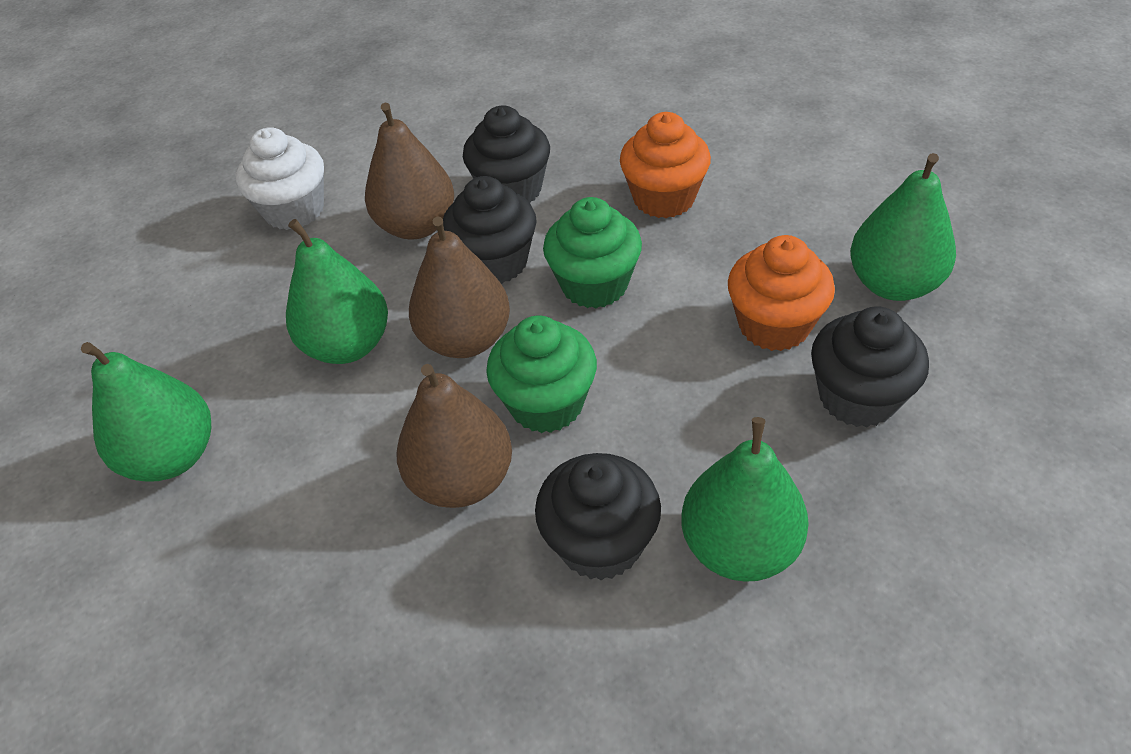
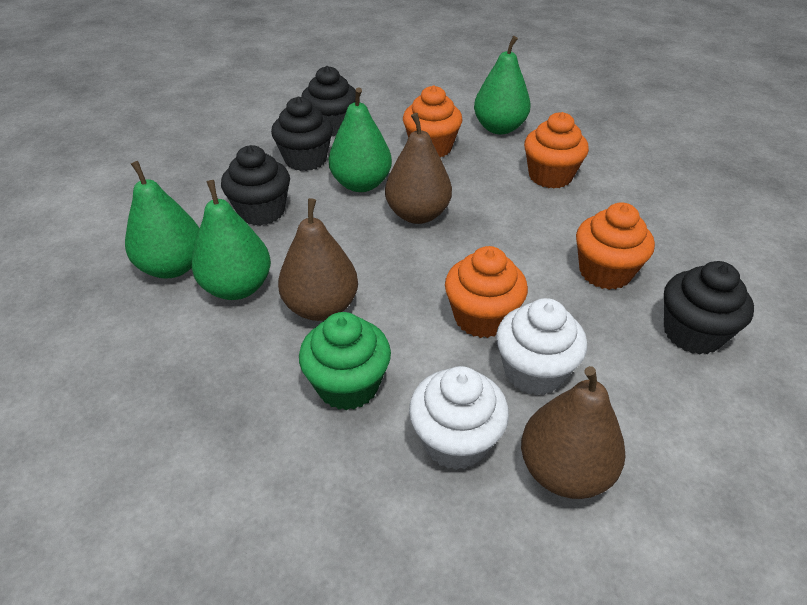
green cupcake: [486,315,597,433] [543,197,642,308] = 2 -> [299,312,391,410] = 1
orange cupcake: [620,112,711,218] [728,235,835,351] = 2 -> [403,85,462,157] [445,246,528,338] [524,112,589,188] [576,202,655,290] = 4
white cupcake: [235,127,324,230] = 1 -> [409,366,509,470] [496,298,587,395] = 2

